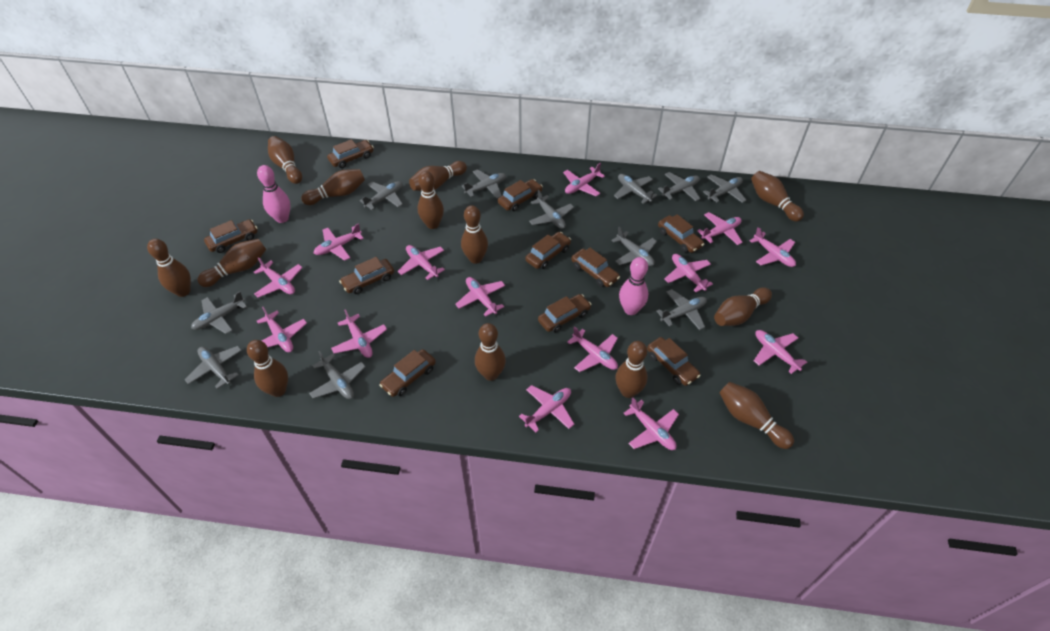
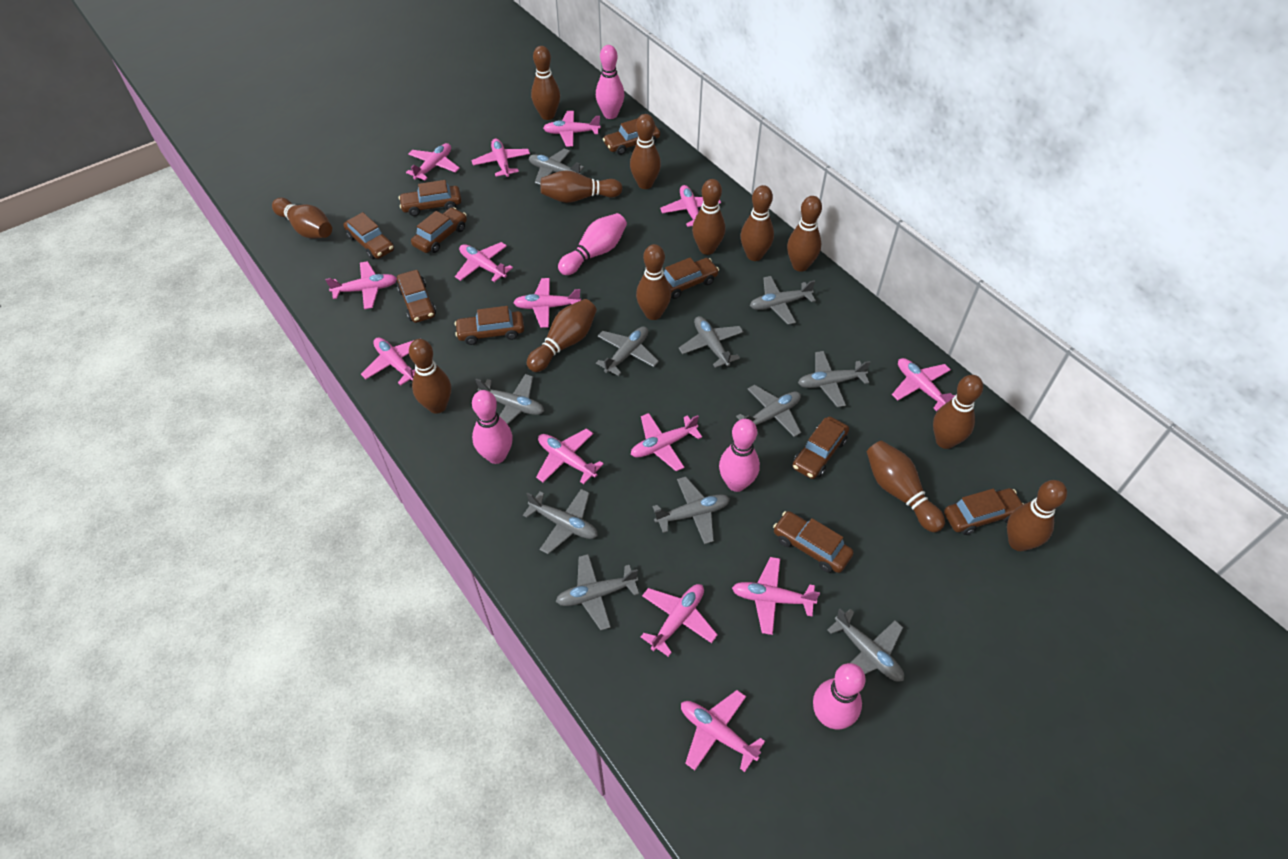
pink bowling pin: [257,165,291,223] [619,257,648,315] = 2 -> [472,390,513,464] [558,213,627,275] [596,45,625,119] [719,419,760,492] [813,663,866,729] = 5

